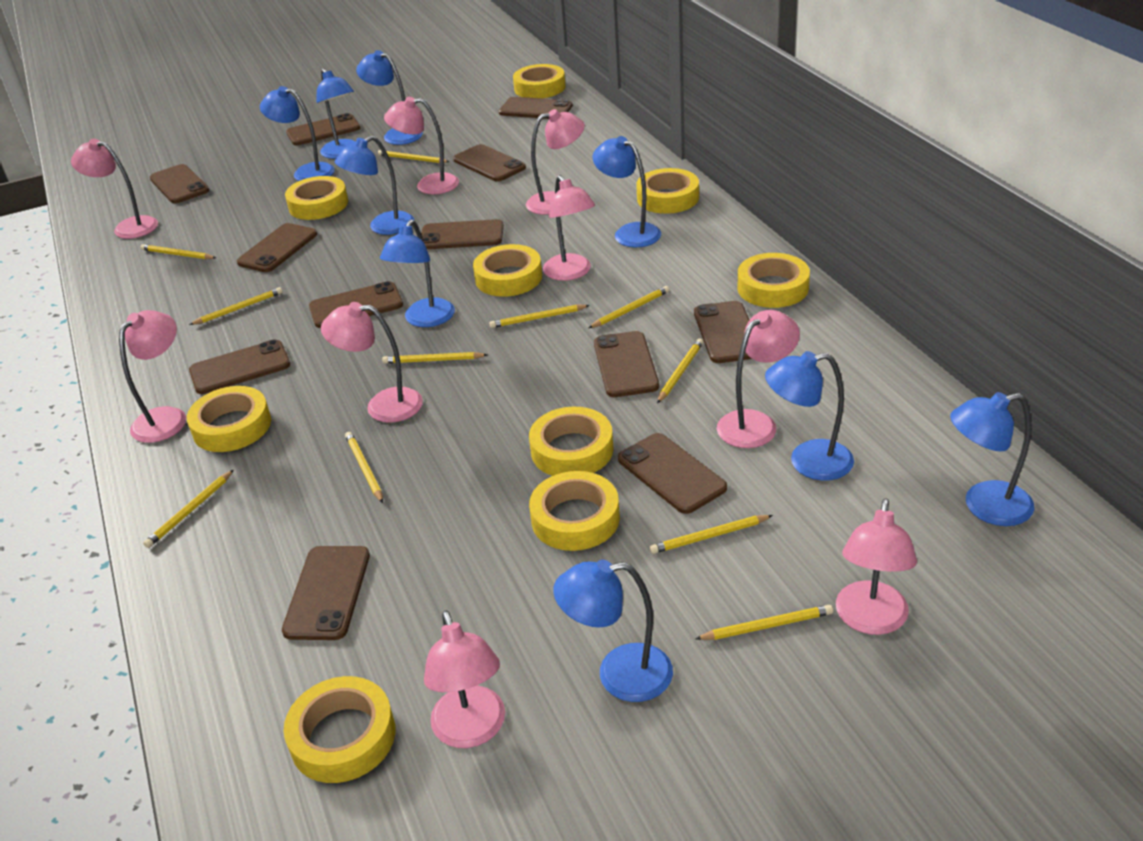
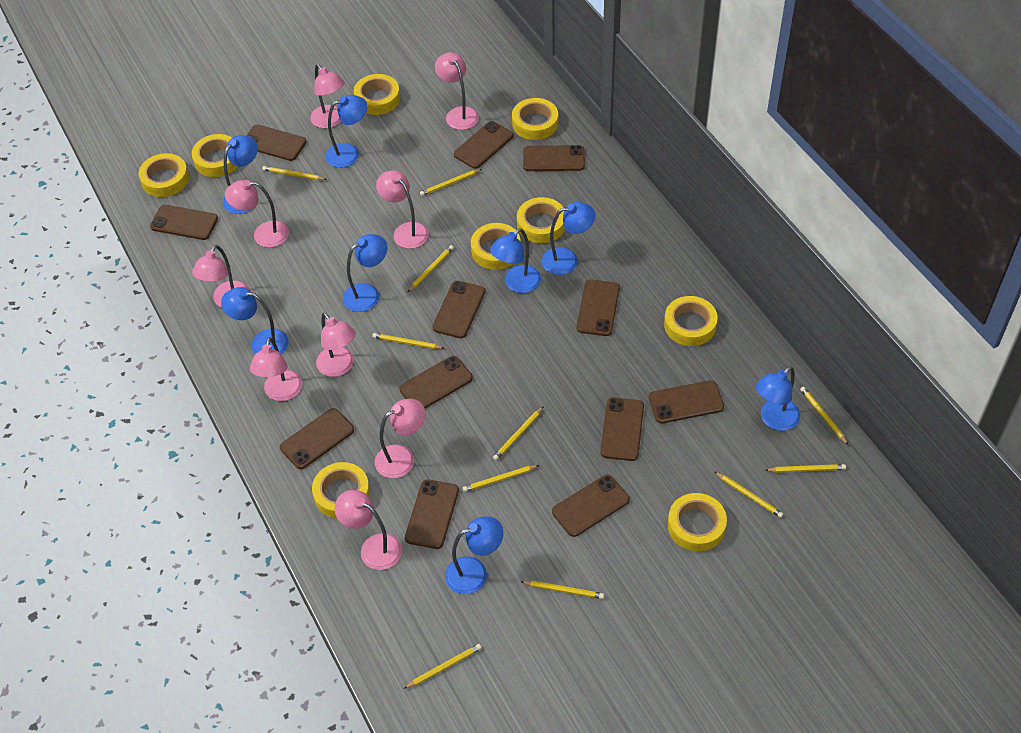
blue lamp: [260,86,335,181] [317,68,356,159] [335,136,414,235] [356,50,423,145] [380,220,455,327] [553,560,673,702] [592,136,661,247] [765,351,854,481] [950,392,1034,526] = 9 -> [221,287,289,354] [223,135,258,214] [326,95,367,168] [343,234,388,312] [445,516,503,594] [490,228,541,293] [542,202,595,275] [756,366,800,431] = 8

